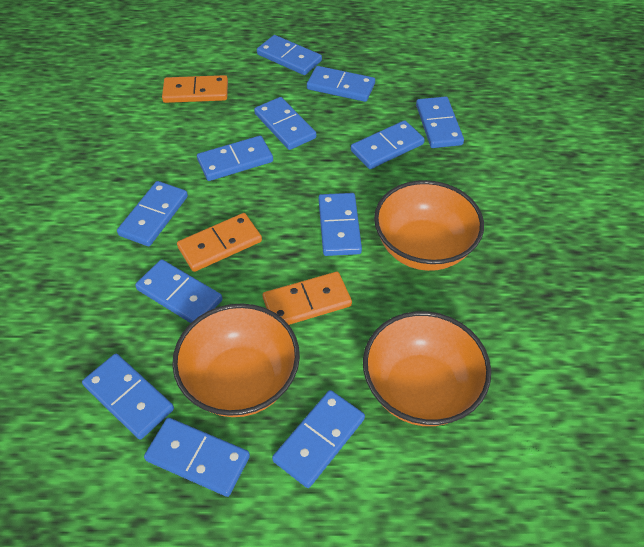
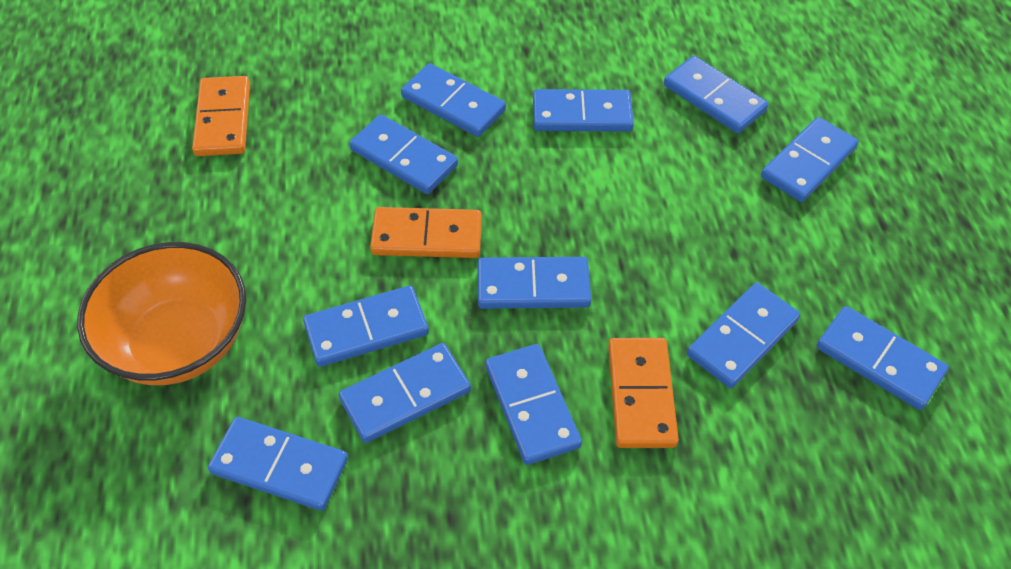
orange bowl: [172,303,300,417] [363,311,491,426] [374,180,484,271] = 3 -> [77,242,246,385] = 1

